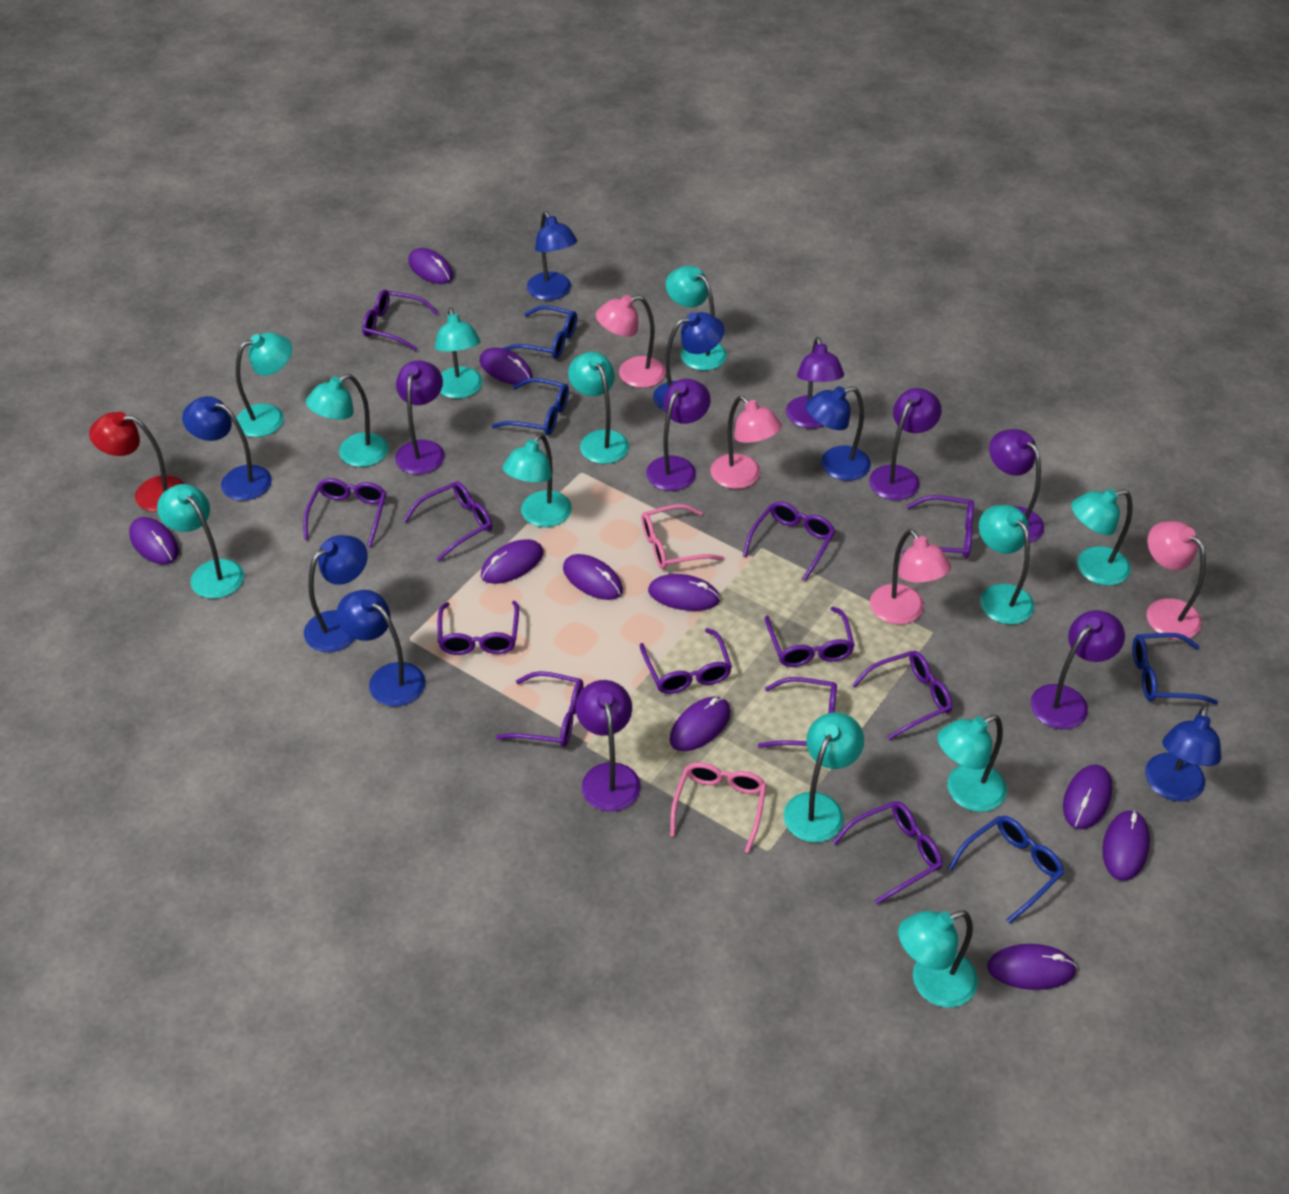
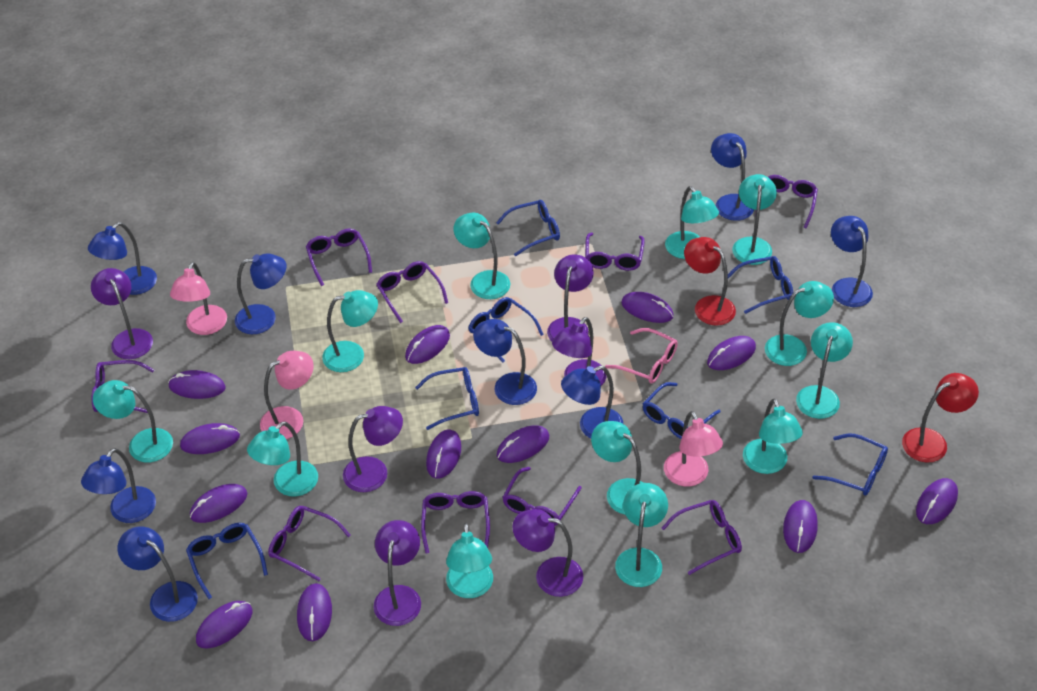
blue glasses: [492,378,569,435] [503,305,577,359] [948,816,1064,924] [1133,633,1218,704] = 4 -> [186,523,268,599] [415,367,479,430] [468,297,544,363] [496,200,560,256] [643,382,721,439] [728,256,793,314] [812,433,888,496] = 7
blue lamp: [182,396,272,501] [304,535,367,652] [337,590,425,706] [527,211,577,300] [653,312,724,411] [805,386,871,481] [1145,704,1221,801] = 7 -> [81,448,156,523] [88,222,157,295] [117,527,198,622] [235,253,286,334] [473,319,537,405] [561,366,623,438] [711,133,754,221] [831,216,873,307] = 8
pink glasses: [641,504,724,570] [670,762,767,853] = 2 -> [605,328,678,384] = 1
pink lamp: [596,295,666,388] [710,396,782,489] [870,529,951,625] [1147,521,1206,640] = 4 -> [170,262,227,335] [260,351,314,439] [664,411,723,487] = 3
purple glasses: [303,478,387,547] [362,290,439,351] [403,481,492,561] [438,601,519,655] [496,671,584,747] [640,628,732,694] [743,501,835,581] [758,677,837,748] [765,607,855,667] [832,801,943,904] [852,651,952,740] [902,495,974,558] = 12 -> [92,360,154,413] [268,506,351,581] [306,229,372,286] [376,261,448,323] [421,491,490,553] [502,467,582,526] [585,233,645,271] [662,500,742,575] [755,175,818,228] = 9
purple lamp: [395,360,445,475] [576,680,641,812] [646,379,711,491] [786,337,844,429] [869,388,942,500] [989,429,1044,543] [1031,610,1125,729] = 7 -> [91,268,153,359] [343,406,403,492] [373,520,421,626] [512,509,583,597] [547,254,594,341] [552,317,606,386] = 6
purple mouse: [129,517,179,564] [408,248,453,284] [480,348,533,385] [481,539,543,584] [563,554,623,600] [648,574,720,611] [669,696,731,751] [987,944,1077,990] [1063,764,1112,829] [1102,810,1150,881] = 10 -> [168,370,226,399] [180,423,240,454] [190,484,248,523] [196,601,252,649] [297,583,332,641] [405,325,450,364] [426,430,461,479] [497,425,549,463] [621,292,674,323] [707,336,756,370] [783,500,818,553] [916,478,958,524] = 12
red lamp: [89,412,184,512] = 1 -> [684,237,736,326] [902,373,979,463] = 2

